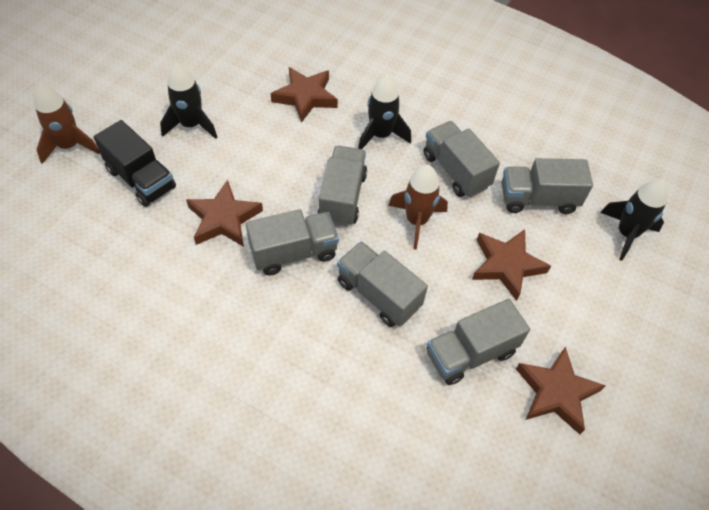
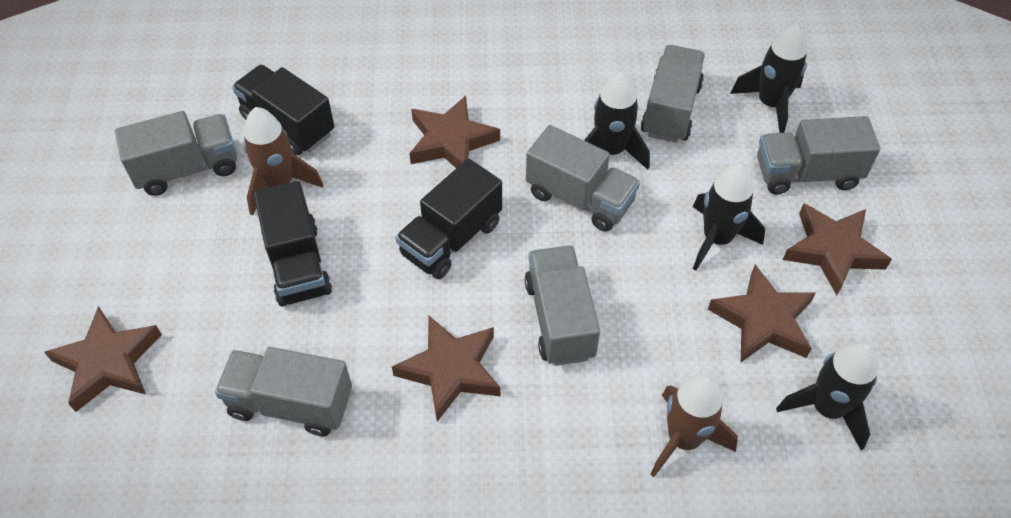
black rocket: [160,63,217,139] [358,75,411,149] [600,179,668,261] = 3 -> [584,72,650,170] [693,164,765,271] [730,24,807,133] [776,342,878,450] = 4
black truck: [94,120,176,207] = 1 -> [232,65,335,156] [254,181,332,307] [396,159,502,279] = 3
brown star: [186,180,263,247] [271,67,338,123] [472,229,551,301] [516,347,606,435] = 4 -> [44,306,162,412] [392,316,501,422] [409,95,500,168] [708,265,816,362] [783,203,892,295] = 5

